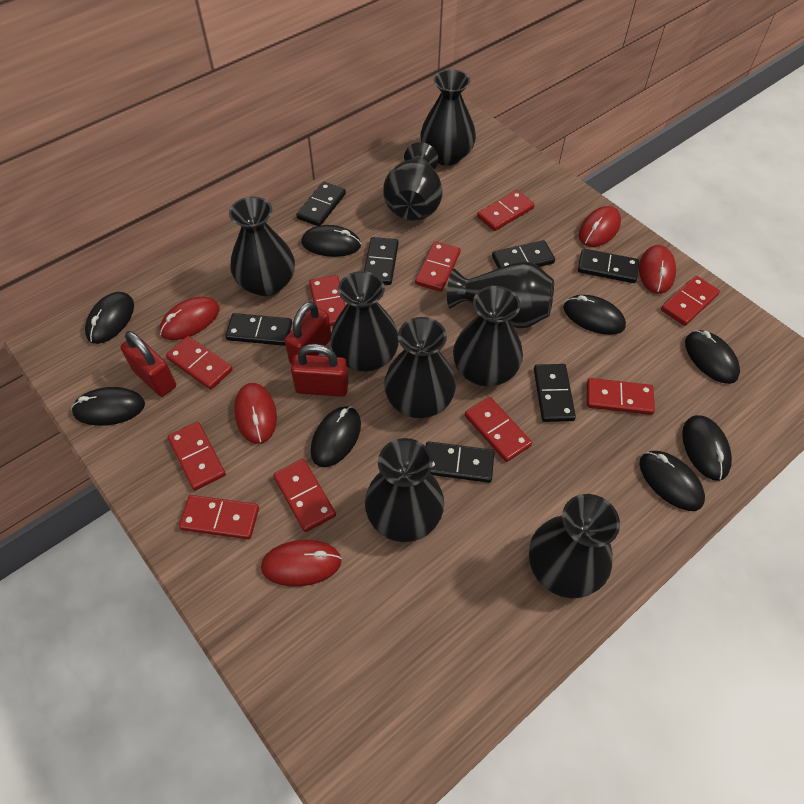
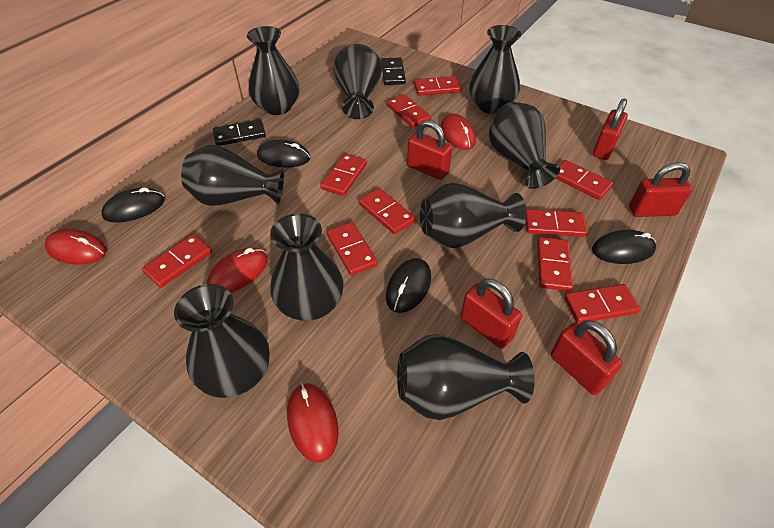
black domino: [225,313,292,346] [296,182,346,226] [364,237,399,285] [426,441,494,483] [492,240,555,268] [534,364,576,422] [578,249,639,283] = 7 -> [213,119,266,146] [381,57,406,85] = 2
black mouse: [71,387,145,426] [85,292,134,344] [302,225,361,257] [311,406,361,467] [563,295,626,335] [639,451,705,511] [682,415,732,481] [685,330,740,384] = 8 -> [101,187,165,223] [257,140,310,168] [386,258,431,313] [592,230,656,264] = 4
red mouse: [159,297,220,340] [234,383,277,444] [261,540,342,587] [579,206,621,247] [639,245,676,294] = 5 -> [45,229,106,265] [207,248,268,292] [287,383,339,462] [440,114,476,150] = 4
red padlock: [120,331,176,397] [285,301,331,364] [291,344,349,397] = 3 -> [407,120,452,180] [461,278,522,349] [551,320,623,395] [593,99,628,160] [629,162,693,217] = 5

